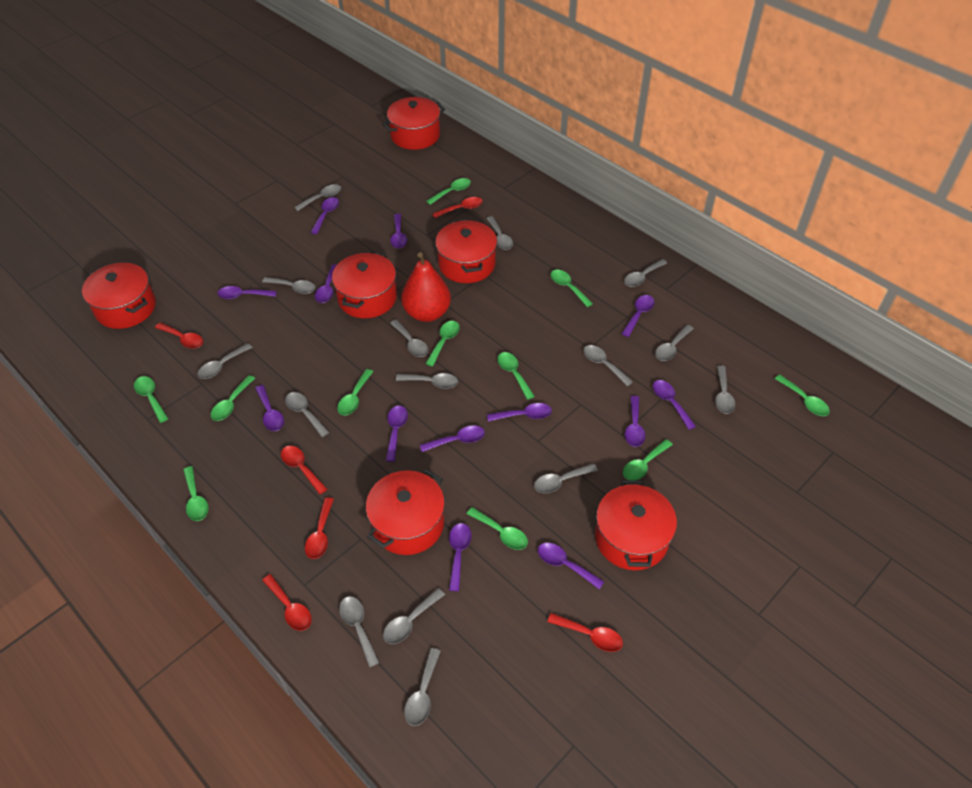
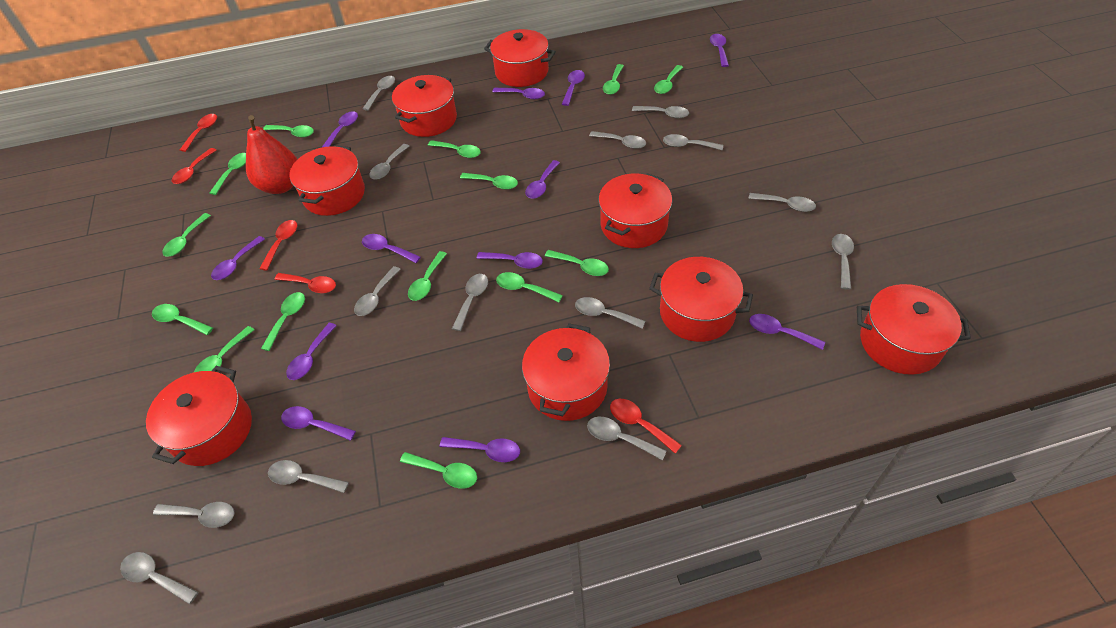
green spoon: [134,376,169,423] [183,466,209,521] [211,375,255,421] [337,369,373,415] [425,321,460,367] [426,178,471,205] [466,507,528,550] [497,352,535,400] [551,270,593,307] [623,439,673,480] [775,375,830,416] = 11 -> [152,304,213,335] [162,213,211,257] [194,326,255,372] [210,153,246,195] [261,292,305,351] [263,125,314,138] [400,452,477,489] [408,251,447,301] [428,140,481,158] [460,173,518,190] [496,272,563,302] [545,250,609,276] [603,64,624,95] [654,65,683,94] = 14
grey spoon: [198,343,253,379] [262,277,316,294] [285,392,329,437] [294,184,341,211] [339,596,380,667] [383,588,445,644] [390,320,428,357] [396,373,458,389] [404,648,441,726] [486,216,513,250] [534,463,598,493] [583,345,633,386] [624,259,667,287] [655,325,694,361] [715,365,735,414] = 15 -> [120,552,198,604] [153,502,235,528] [268,460,349,493] [354,266,401,316] [362,76,395,111] [369,144,410,180] [452,274,488,331] [575,297,646,329] [587,417,667,461] [589,131,646,149] [632,106,689,118] [663,134,723,150] [748,193,816,212] [832,234,854,290] = 14
purple spoon: [218,286,277,299] [255,385,284,431] [310,197,339,234] [315,264,337,303] [386,406,408,462] [390,214,407,249] [420,425,485,452] [449,523,471,591] [487,403,552,421] [538,543,604,590] [622,295,655,337] [625,396,645,447] [653,380,696,430] = 13 -> [211,236,265,280] [281,406,356,441] [286,323,337,380] [322,111,358,147] [362,234,421,263] [440,437,520,462] [476,252,543,269] [492,88,545,99] [525,160,560,199] [562,70,585,106] [710,34,729,67] [749,314,825,350] = 12
red pot: [82,263,156,329] [332,252,397,318] [366,469,445,555] [382,97,445,150] [435,219,497,283] [595,480,677,570] = 6 -> [146,366,252,466] [289,145,365,216] [392,75,457,137] [484,29,556,87] [522,323,610,421] [599,173,672,248] [649,257,753,342] [857,284,971,375] = 8
red spoon: [155,323,203,349] [262,574,312,631] [281,446,327,494] [305,497,334,559] [433,197,483,218] [547,613,623,652] = 6 -> [172,148,216,184] [180,114,217,152] [259,220,297,271] [274,273,336,293] [610,399,682,454] = 5

